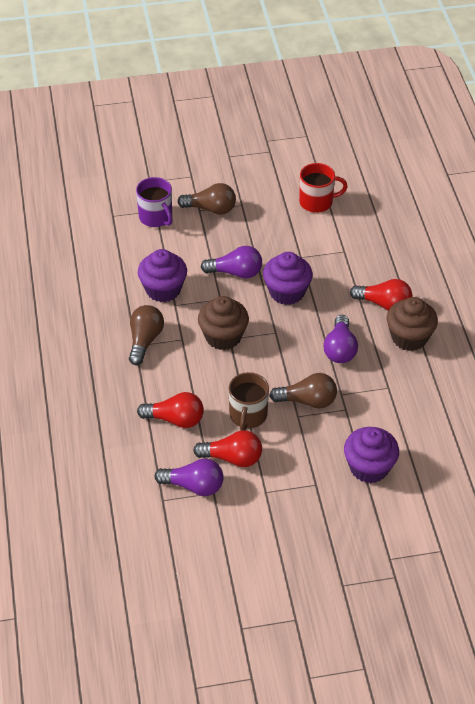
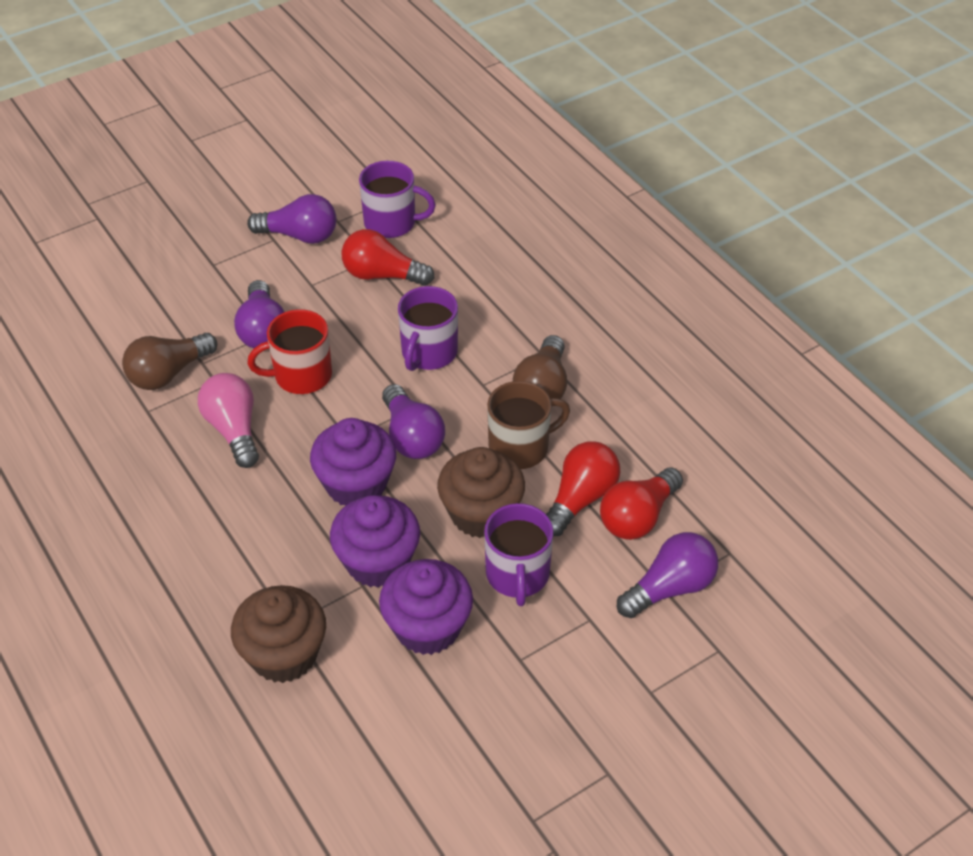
brown light bulb: [129,305,164,365] [177,183,236,215] [269,373,337,409] = 3 -> [122,333,217,390] [513,335,567,399] = 2
pink light bulb: none = 0 -> [198,373,259,468] = 1
purple light bulb: [155,459,224,496] [201,246,262,279] [324,315,358,363] = 3 -> [234,280,284,348] [247,194,336,244] [382,384,445,459] [617,532,718,618] = 4
purple mug: [136,177,173,227] = 1 -> [359,161,436,238] [398,286,458,371] [484,503,553,606] = 3

